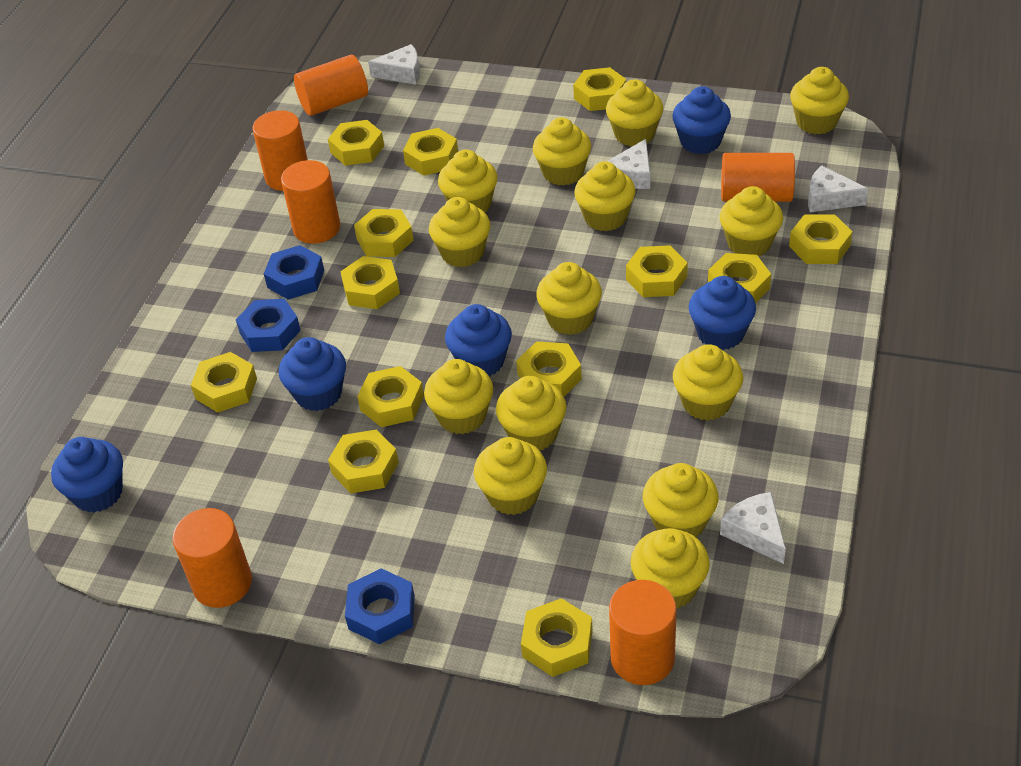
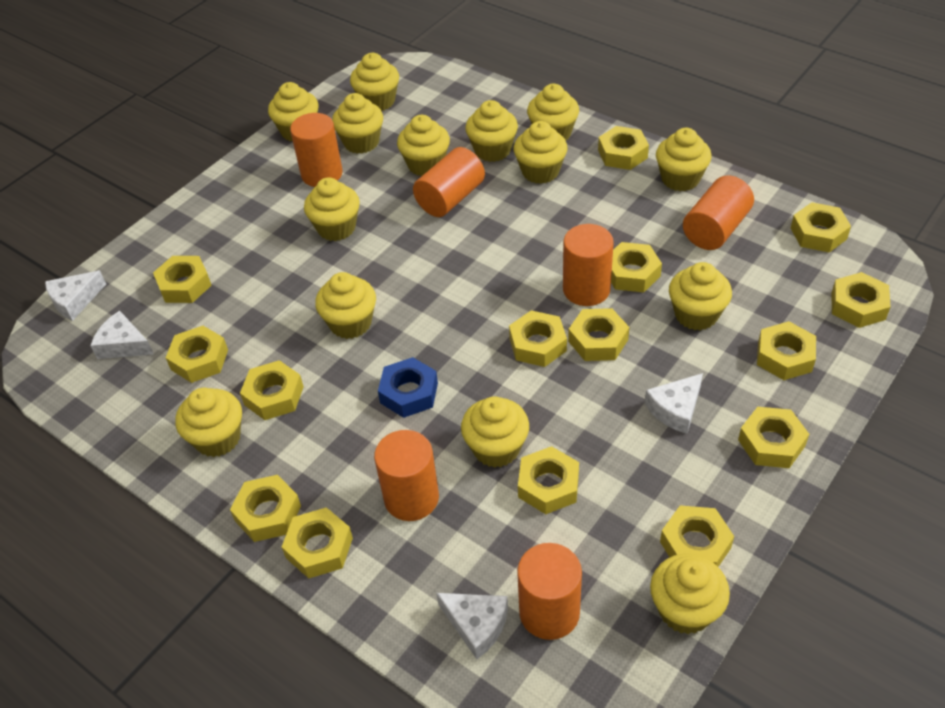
blue cupcake: [51,437,123,513] [279,337,346,411] [445,304,512,376] [672,86,731,154] [689,276,756,350] = 5 -> none = 0
blue nut: [236,299,301,352] [264,245,324,300] [345,568,415,644] = 3 -> [378,357,438,418] = 1
yellow nut: [191,352,257,413] [328,120,384,166] [328,430,399,493] [340,256,400,309] [354,209,414,257] [357,366,424,427] [403,128,458,176] [516,341,582,397] [521,598,593,677] [573,67,626,111] [626,245,688,297] [708,253,771,303] [789,214,852,264] = 13 -> [153,256,212,303] [166,326,228,383] [230,475,301,542] [240,360,304,420] [282,507,353,579] [509,310,567,367] [518,446,579,514] [568,308,629,361] [598,126,649,170] [611,242,662,292] [660,505,734,567] [738,407,809,468] [757,321,816,380] [791,202,851,253] [831,272,891,328] = 15

